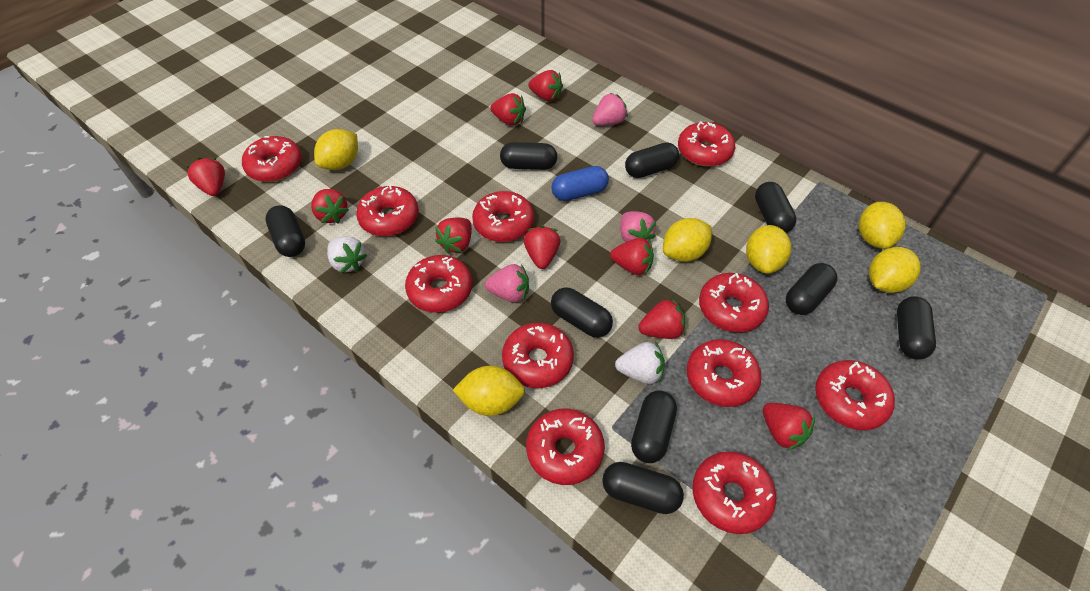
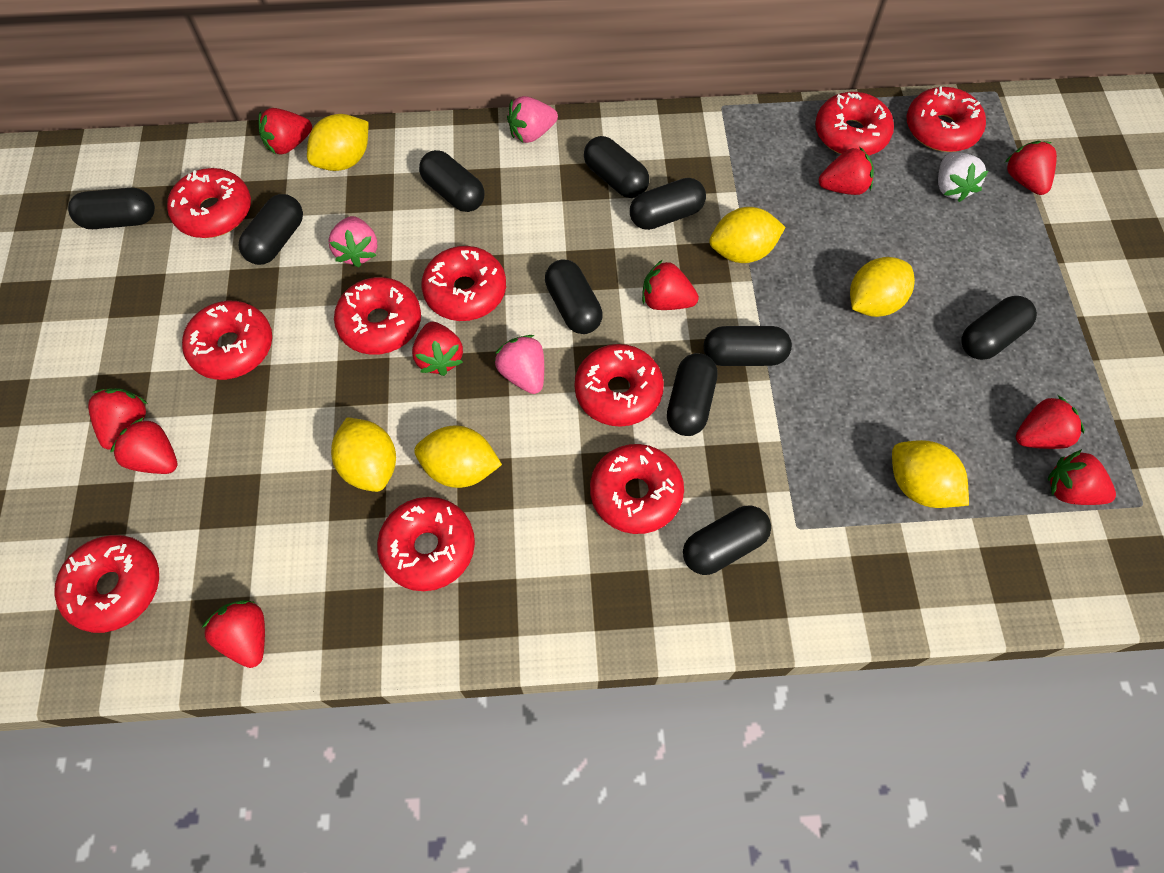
black capsule: [265,205,305,257] [500,142,557,170] [551,288,613,338] [602,462,684,514] [625,142,679,178] [631,391,677,463] [755,182,796,233] [786,263,837,315] [897,296,936,360] = 9 -> [68,188,155,229] [238,194,303,265] [419,150,485,212] [545,260,603,334] [584,136,649,198] [630,178,706,230] [667,353,718,436] [683,506,771,575] [704,326,792,366] [961,296,1037,360] = 10
blue capsule: [551,166,609,201] = 1 -> none = 0
red donut: [242,136,302,182] [356,185,419,236] [405,255,472,313] [472,191,534,242] [502,323,574,388] [526,409,605,485] [678,121,735,167] [687,339,762,407] [692,452,776,534] [699,273,769,333] [815,360,895,430] = 11 -> [54,535,159,633] [167,168,251,238] [182,301,272,380] [334,277,421,355] [377,497,475,591] [421,246,506,321] [574,344,664,427] [590,444,684,534] [815,92,894,156] [907,87,986,152] = 10
red strawberry: [186,158,225,196] [311,189,349,223] [435,217,472,254] [490,93,526,126] [524,226,560,269] [528,70,563,102] [610,238,654,275] [638,298,686,339] [763,403,815,450] = 9 -> [88,389,148,450] [110,417,177,474] [202,600,265,668] [258,108,312,154] [412,322,463,376] [642,260,699,310] [819,147,874,195] [1005,141,1057,195] [1016,395,1084,449] [1048,449,1116,505] = 10
white strawberry: [327,236,367,273] [615,342,665,384] = 2 -> [938,152,988,202] = 1

